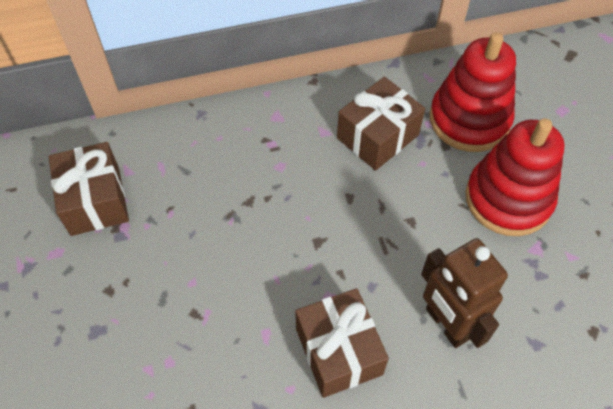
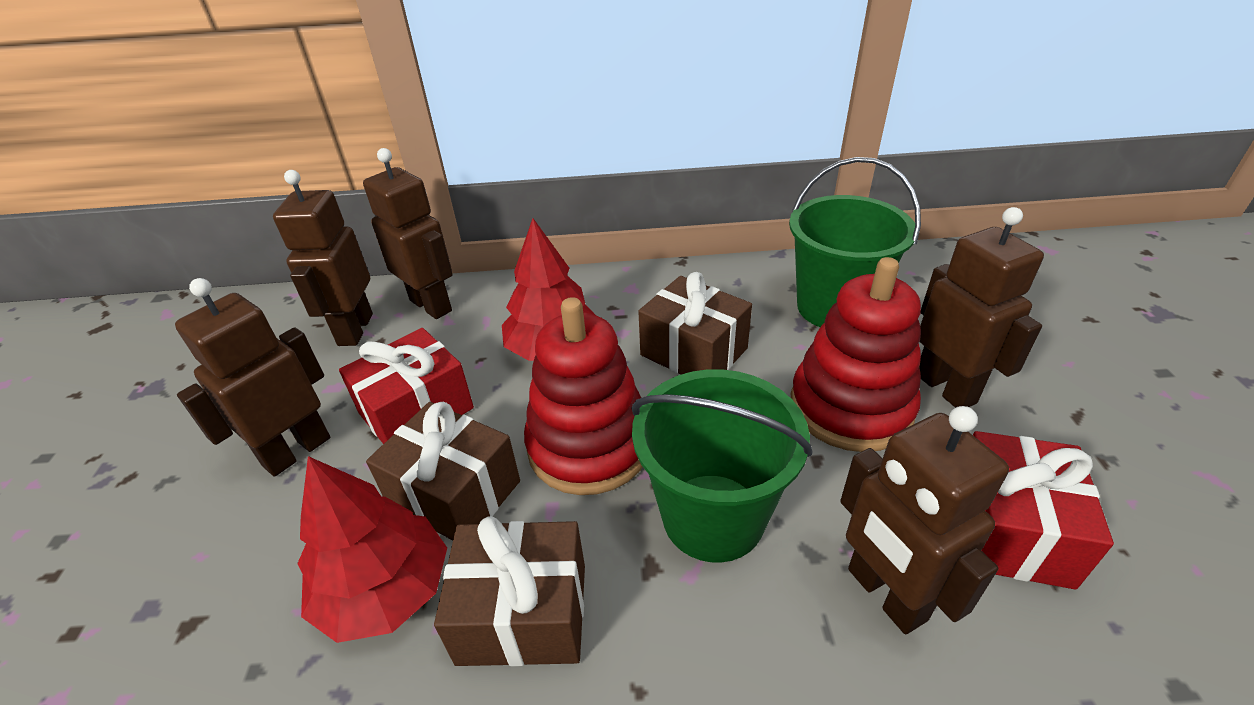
brown robot: [421,238,508,348] = 1 -> [175,278,330,477] [273,170,373,346] [363,148,452,319] [840,406,1009,634] [919,207,1044,408] = 5
green bucket: none = 0 -> [631,369,812,563] [789,157,921,327] = 2
red gift: none = 0 -> [339,328,474,444] [973,431,1114,589] = 2
red tree: none = 0 -> [297,456,447,643] [502,218,595,361] = 2

